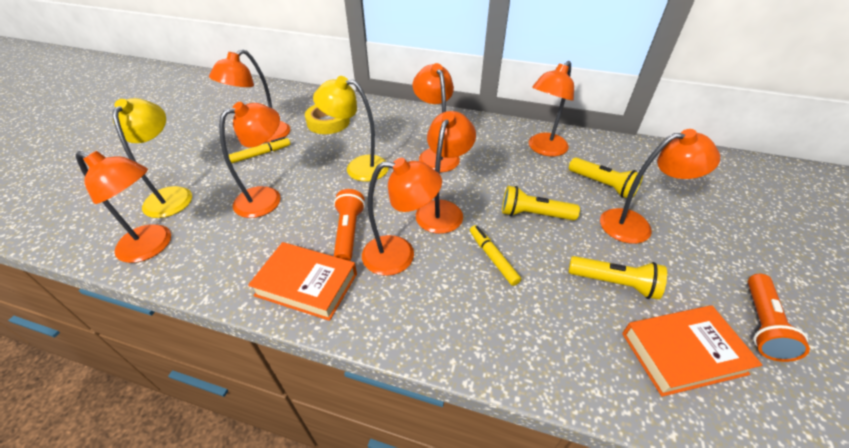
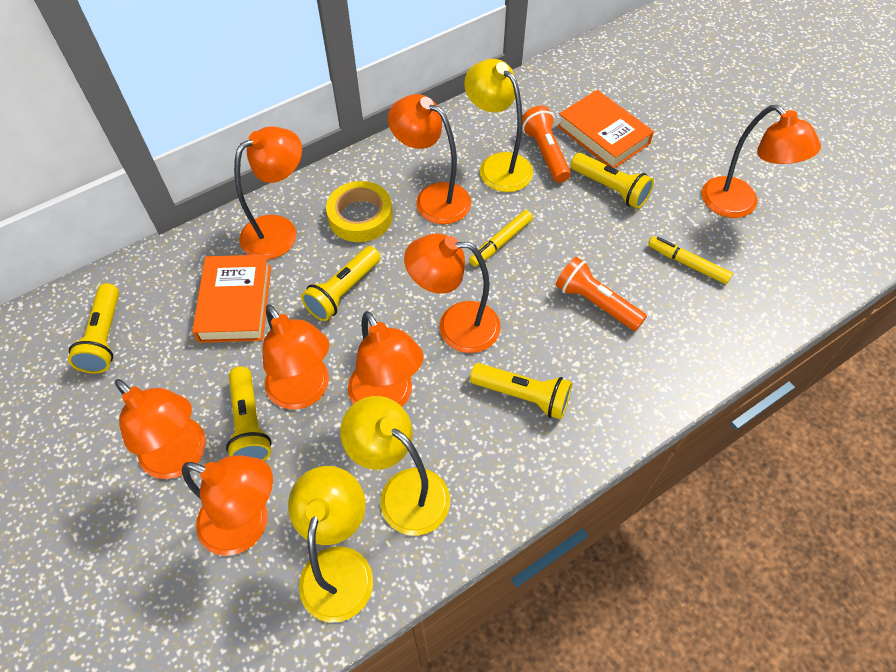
yellow flashlight: [502,186,580,220] [568,256,667,300] [569,157,643,198] = 3 -> [68,283,119,373] [226,367,272,461] [301,246,380,321] [470,363,572,420] [570,153,654,209] = 5
yellow lamp: [112,98,192,218] [313,76,389,182] = 2 -> [288,466,373,622] [340,396,450,536] [464,59,533,192] = 3

